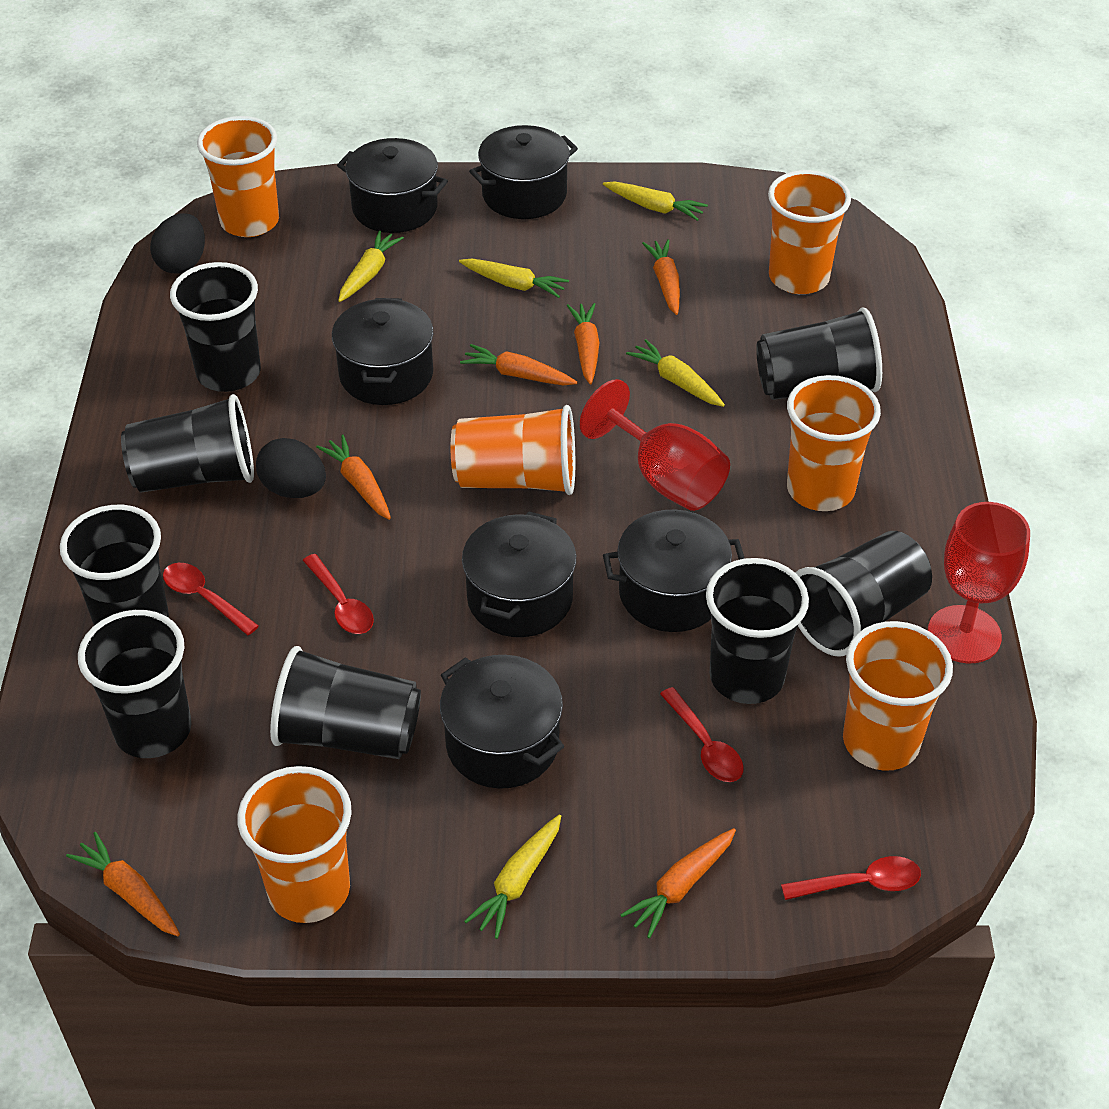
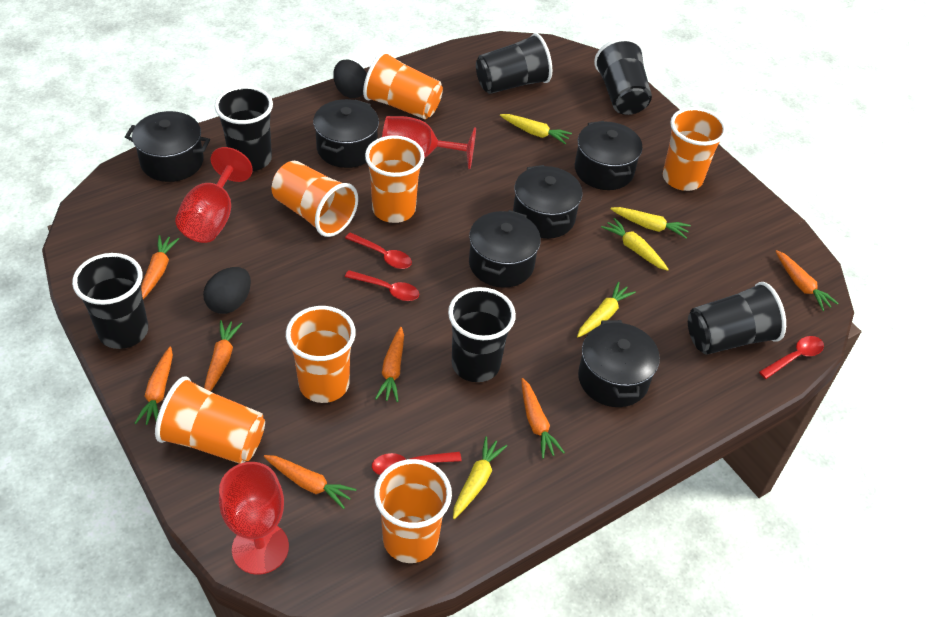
black cup: [60,505,169,625] [78,610,191,758] [121,394,254,492] [170,262,261,392] [270,646,421,759] [706,558,809,704] [756,307,882,400] [795,531,932,657] = 8 -> [72,253,148,349] [214,86,273,171] [448,287,516,382] [476,33,552,94] [594,38,652,115] [688,282,786,355] = 6
orange carrot: [66,832,180,936] [316,435,391,520] [460,344,578,385] [567,303,599,384] [621,828,736,938] [642,239,680,315] = 6 -> [134,346,173,425] [141,235,179,299] [204,320,242,391] [264,455,356,509] [375,327,404,402] [521,378,565,459] [776,250,839,311] = 7
orange cup: [197,116,279,237] [237,766,352,923] [451,405,575,495] [768,170,851,294] [787,375,881,511] [843,621,953,771] = 6 -> [155,376,265,464] [272,161,358,237] [286,306,356,403] [363,51,443,119] [365,135,425,223] [374,459,452,563] [663,107,727,191] = 7
red goblet: [580,379,730,511] [928,502,1030,663] = 2 -> [175,147,253,243] [219,462,289,575] [382,116,476,169] = 3

